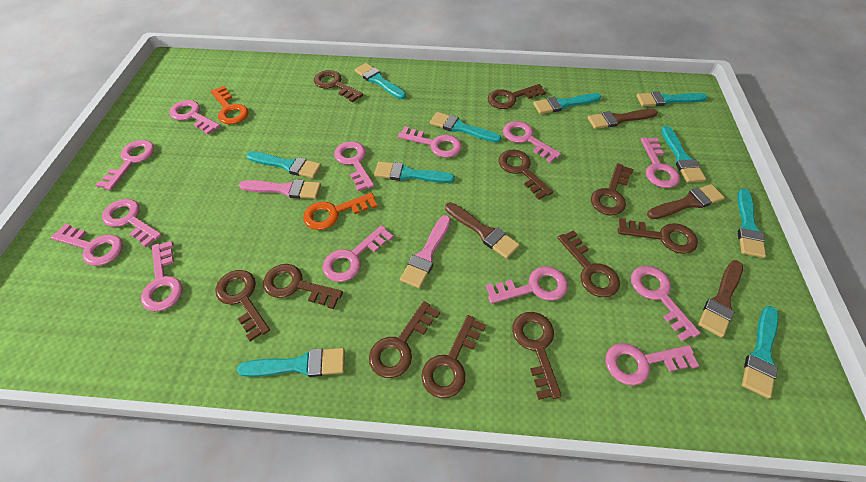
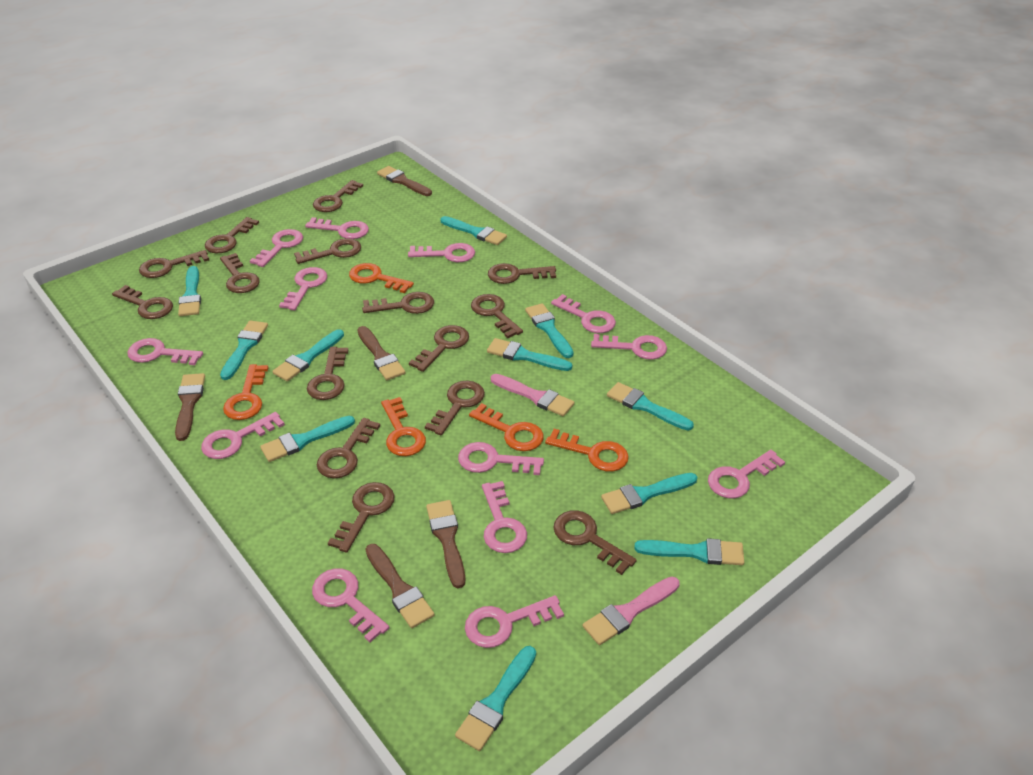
brown brush: [445,202,520,259] [588,109,658,129] [647,184,725,219] [698,260,743,337] = 4 -> [175,373,205,441] [357,326,405,380] [366,544,435,628] [377,166,432,196] [426,500,465,588] = 5
brown key: [215,270,270,342] [263,264,343,309] [314,70,363,102] [369,301,440,378] [421,315,486,398] [488,84,546,109] [499,150,553,200] [512,312,562,400] [558,230,620,297] [591,163,633,215] [618,218,698,254] = 11 -> [112,285,173,319] [139,250,209,278] [205,217,259,253] [220,253,260,293] [294,238,361,264] [307,347,348,400] [313,180,363,212] [317,418,380,479] [328,482,395,553] [362,292,434,314] [409,325,469,372] [425,381,485,436] [471,294,523,338] [488,263,556,284] [554,510,637,575] = 15
orange key: [210,86,249,124] [303,193,377,230] = 2 -> [223,364,268,420] [349,263,414,293] [381,397,426,456] [469,403,544,451] [545,429,629,472] = 5
turquoise brush: [237,348,345,377] [246,151,321,178] [355,63,406,99] [374,161,455,183] [430,112,501,143] [533,93,601,114] [637,91,707,106] [661,126,706,183] [737,188,766,258] [742,306,778,399] = 10 -> [178,266,201,316] [220,321,268,380] [260,416,355,462] [272,329,344,381] [440,216,507,245] [455,646,536,751] [487,338,572,371] [525,303,574,358] [601,473,697,514] [607,382,694,431] [634,538,744,565] = 11

